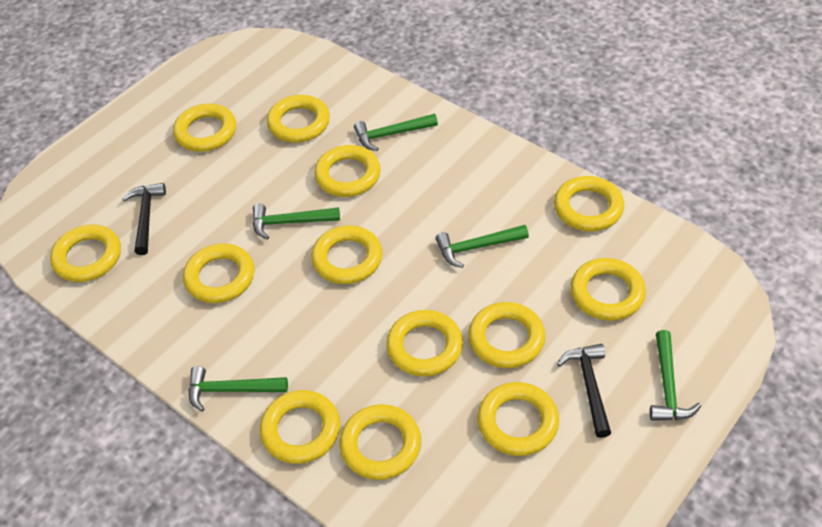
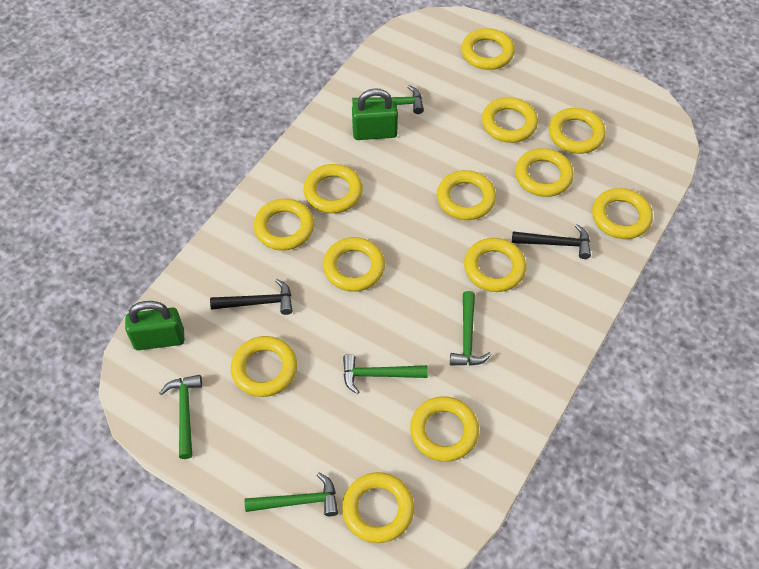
green padlock: none = 0 -> [125,301,184,350] [352,88,398,140] = 2

